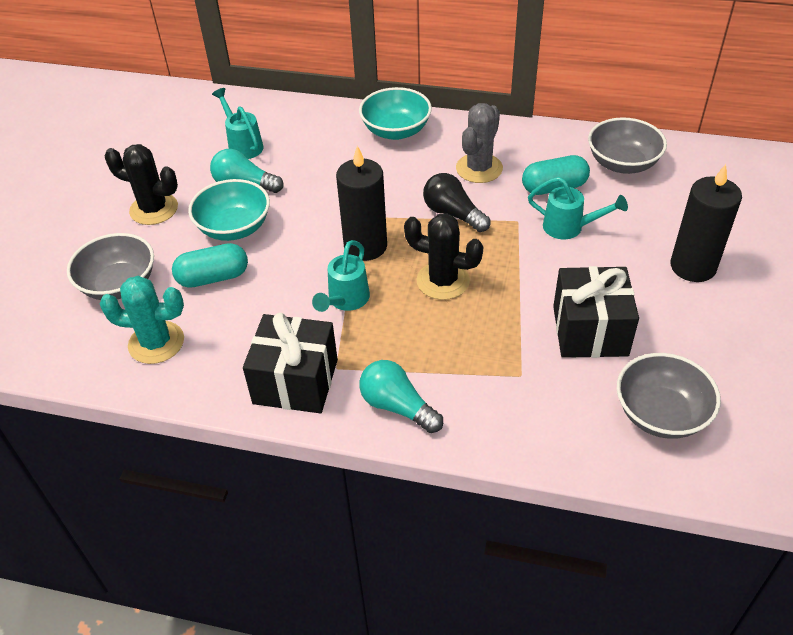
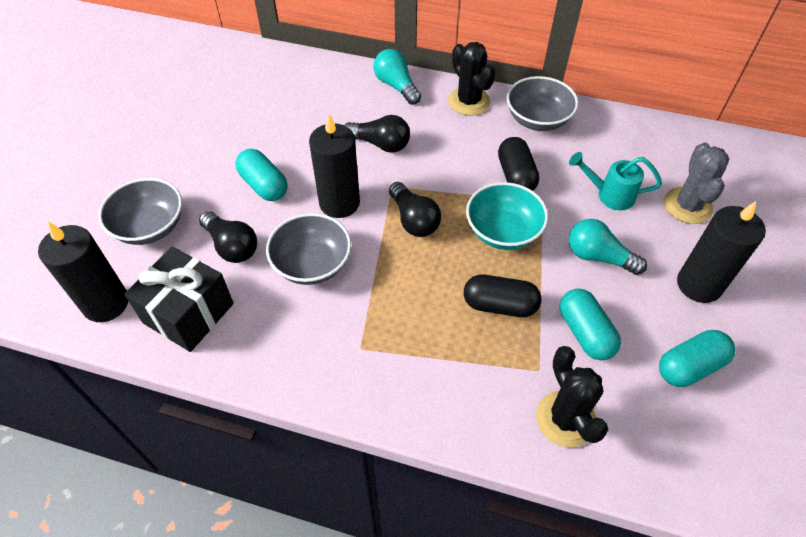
black candle: [336,146,387,261] [671,164,742,282] = 2 -> [38,222,128,322] [309,114,360,218] [677,201,766,303] = 3
black capsule: none = 0 -> [464,275,542,317] [498,137,539,191] = 2
black gift: [243,313,338,413] [553,266,639,358] = 2 -> [124,246,234,352] = 1
black light bulb: [423,173,491,232] = 1 -> [199,211,257,263] [344,115,410,153] [389,182,441,237] = 3
turquoise bowl: [188,179,270,241] [359,87,432,140] = 2 -> [466,182,548,250] = 1
turquoise cactus: [100,276,184,364] = 1 -> none = 0
turquoise capsule: [172,243,248,288] [522,155,590,195] = 2 -> [235,149,288,201] [560,289,621,361] [659,330,735,387] = 3
turquoise watering can: [212,88,264,159] [312,240,370,312] [528,177,628,239] = 3 -> [569,152,662,210] = 1

